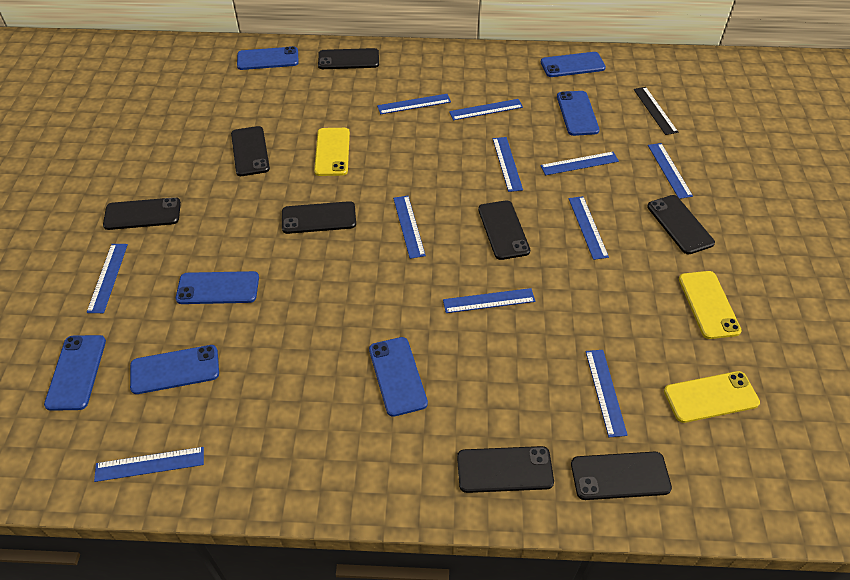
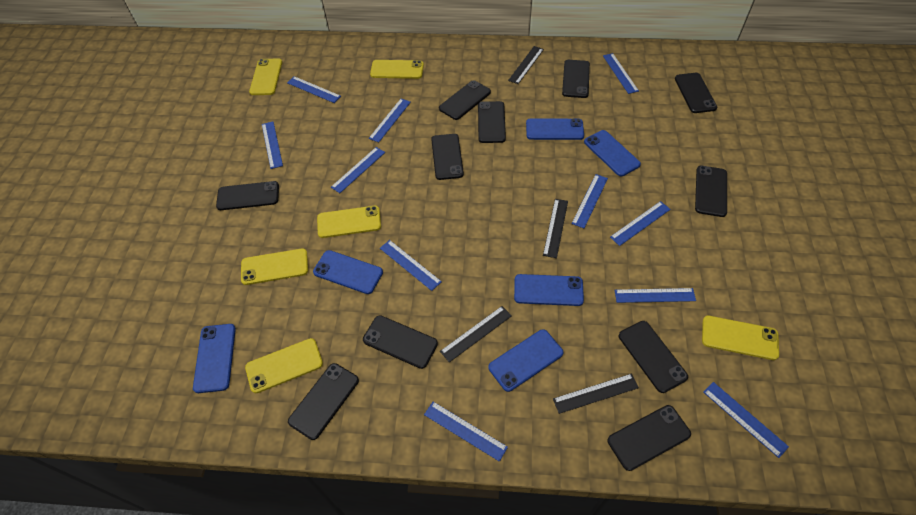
black phone: [103,197,181,230] [231,126,270,176] [282,201,356,234] [318,48,379,69] [457,446,554,493] [478,200,530,260] [571,452,672,500] [647,195,715,254] = 8 -> [216,181,279,210] [288,363,359,440] [363,315,438,369] [431,134,464,180] [439,80,491,120] [478,101,506,143] [562,60,590,98] [607,405,691,471] [619,321,688,393] [675,73,717,113] [695,166,727,217] = 11
black ruler: [634,87,678,135] = 1 -> [440,306,512,362] [508,46,544,84] [543,199,568,258] [553,374,639,414] = 4
blue phone: [44,335,106,411] [130,345,219,394] [176,271,259,304] [237,46,299,70] [369,337,428,417] [541,52,606,77] [557,91,600,136] = 7 -> [193,324,236,393] [313,250,383,294] [488,329,564,392] [514,274,584,306] [526,119,584,140] [584,130,641,176] = 6
yellow phone: [314,128,350,176] [664,371,760,423] [679,271,742,339] = 3 -> [241,248,308,285] [245,338,323,393] [249,59,282,95] [317,206,381,238] [370,60,424,79] [702,316,779,360] = 6

